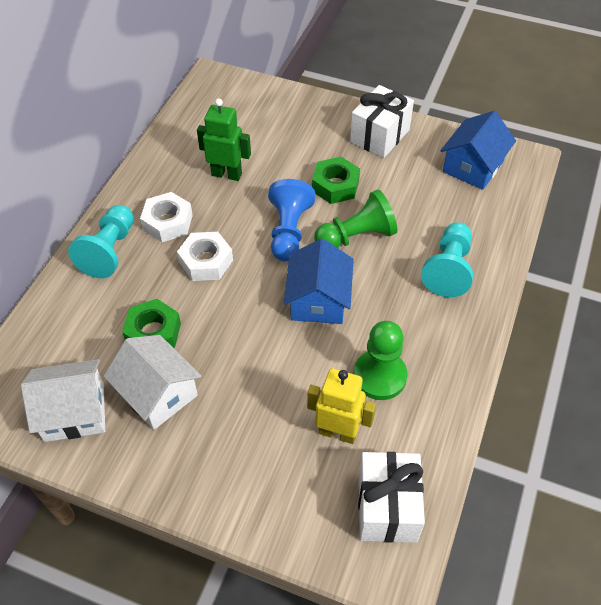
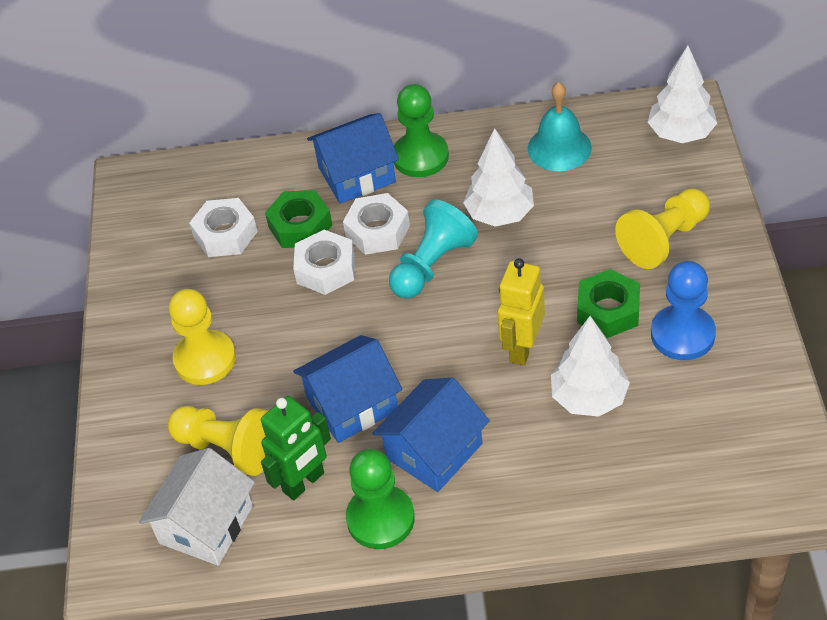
blue house: [284,238,354,324] [441,111,516,190] = 2 -> [293,335,402,443] [307,113,399,204] [372,378,490,492] = 3
turquoise bell: none = 0 -> [528,82,592,171] = 1
turquoise pawn: [68,205,134,278] [421,222,473,297] = 2 -> [389,199,478,299] = 1
white gift: [350,85,414,158] [358,452,425,543] = 2 -> none = 0
white house: [21,359,105,442] [103,335,202,430] = 2 -> [139,448,255,566] = 1
white nut: [140,192,193,242] [177,232,233,281] = 2 -> [189,198,258,257] [293,230,355,295] [343,193,410,255] = 3
white tree: none = 0 -> [463,128,534,227] [551,316,630,417] [648,46,717,143] = 3
yellow pawn: none = 0 -> [168,406,268,476] [169,289,236,385] [615,188,710,269] = 3

